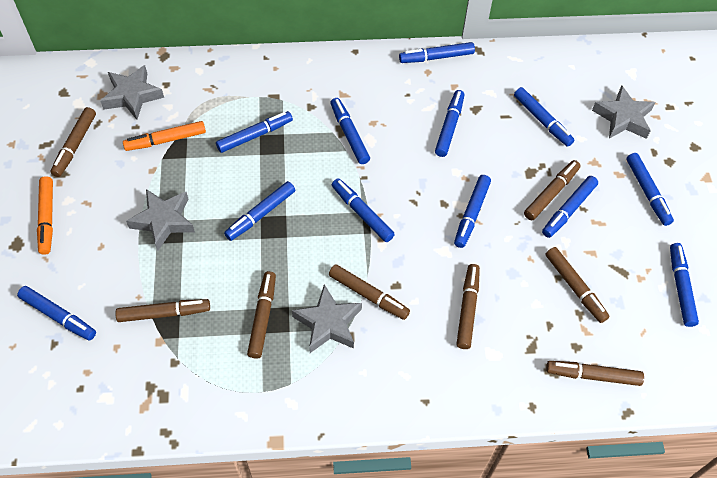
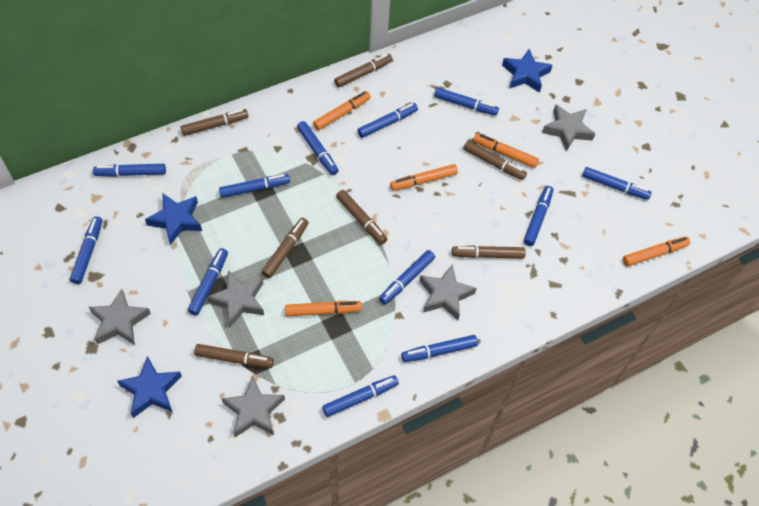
blue star: none = 0 -> [117,356,182,418] [145,194,202,246] [502,49,553,93] = 3
brown marker: [50,107,96,177] [115,299,210,322] [247,271,276,359] [329,264,410,320] [457,264,480,349] [524,160,581,220] [545,247,609,323] [546,361,644,386] = 8 -> [180,109,248,136] [194,344,274,368] [261,218,309,278] [334,54,393,88] [336,190,387,245] [452,245,526,258] [463,141,527,180] = 7
grey star: [101,65,164,120] [126,189,195,251] [292,284,362,353] [592,85,655,139] = 4 -> [89,289,151,345] [207,270,264,327] [222,376,285,437] [419,265,477,320] [542,104,595,151] = 5
orange marker: [37,176,53,255] [123,121,206,151] = 2 -> [285,301,362,316] [313,91,371,130] [390,164,458,191] [474,134,539,168] [623,237,690,266] = 5

